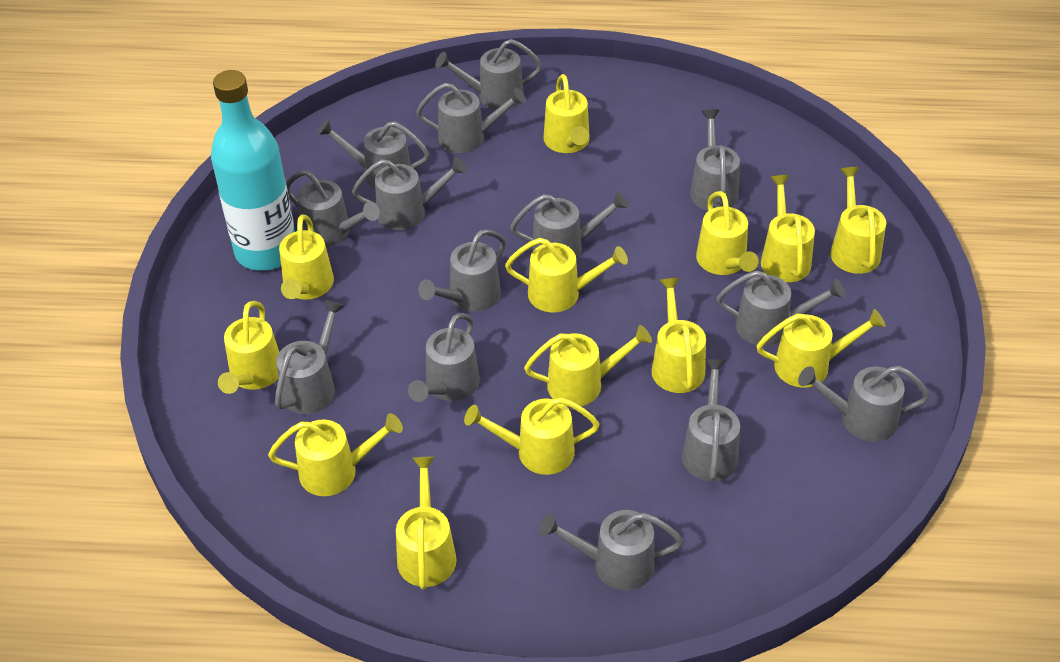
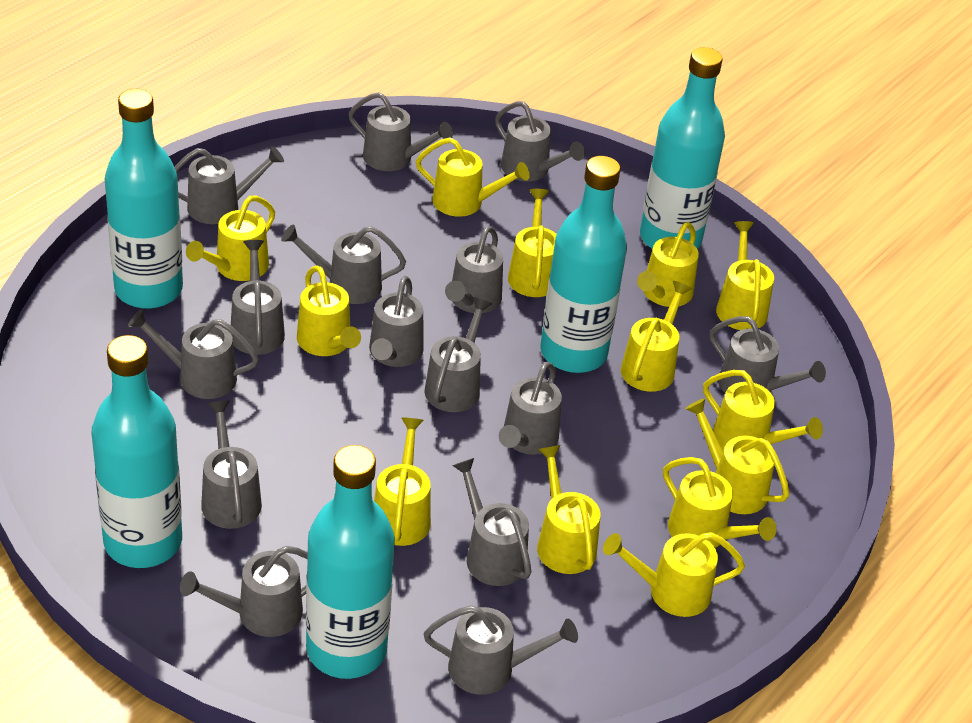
grey watering can: [275,300,344,414] [286,170,380,247] [318,119,430,189] [352,157,467,230] [408,313,480,402] [416,83,526,153] [418,229,506,312] [435,39,542,110] [510,192,628,259] [540,510,683,591] [682,359,740,481] [690,109,740,211] [717,270,845,346] [798,366,930,442] = 14 -> [128,309,259,399] [174,146,284,224] [180,546,308,637] [201,400,262,529] [231,240,285,355] [281,224,406,304] [348,92,453,171] [369,276,424,367] [424,605,578,695] [425,297,492,412] [445,226,503,313] [452,458,531,586] [495,101,585,181] [499,362,562,455] [710,316,826,393] = 15
turquoise bottle: [211,70,295,271] = 1 -> [92,335,182,568] [105,89,183,309] [306,445,395,679] [540,156,627,373] [640,47,725,249] = 5

